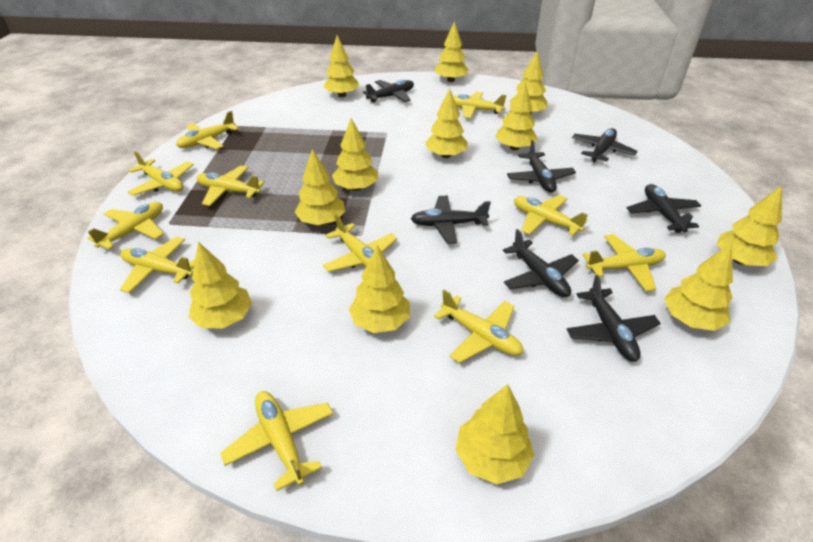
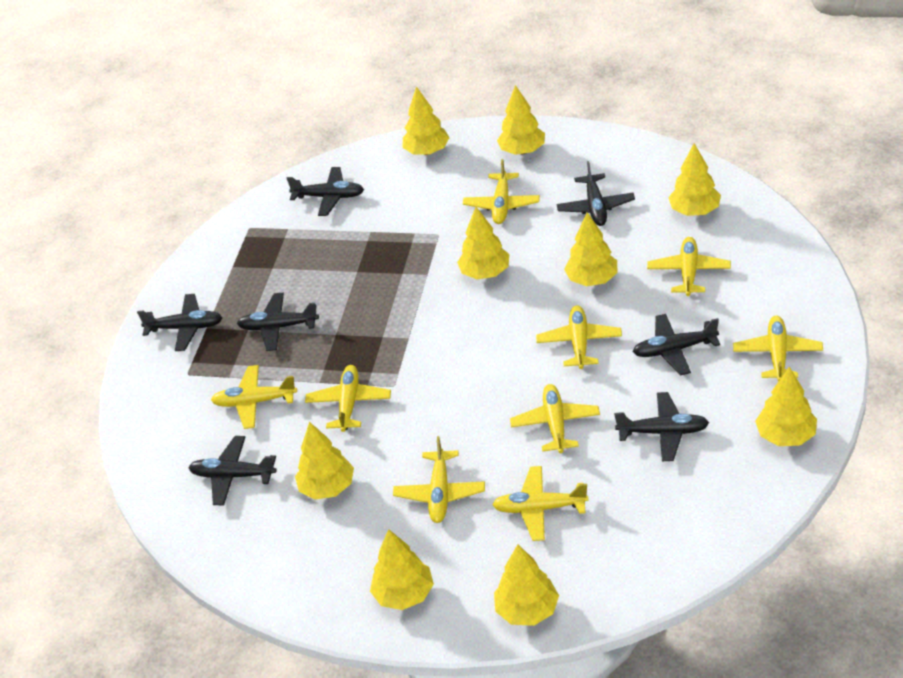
yellow plane: [88,202,164,250] [120,237,195,293] [128,151,194,196] [176,111,239,149] [197,166,265,206] [220,391,333,491] [323,214,397,272] [434,290,523,363] [453,92,506,118] [514,195,588,236] [583,234,666,291] = 11 -> [211,365,297,429] [305,365,391,432] [393,436,485,523] [463,159,540,224] [492,466,589,541] [510,384,600,453] [536,305,622,369] [647,237,731,296] [733,316,823,382] = 9
yellow tree: [189,242,252,328] [295,149,345,225] [323,35,359,97] [332,118,378,191] [349,246,410,333] [425,89,468,158] [435,22,469,82] [456,384,534,484] [495,82,538,150] [510,51,548,113] [664,243,733,331] [717,186,782,266] = 12 -> [295,422,354,500] [370,529,434,610] [402,86,450,155] [457,207,509,279] [494,544,559,626] [497,85,545,155] [564,212,617,286] [668,143,721,216] [755,367,817,446] = 9

